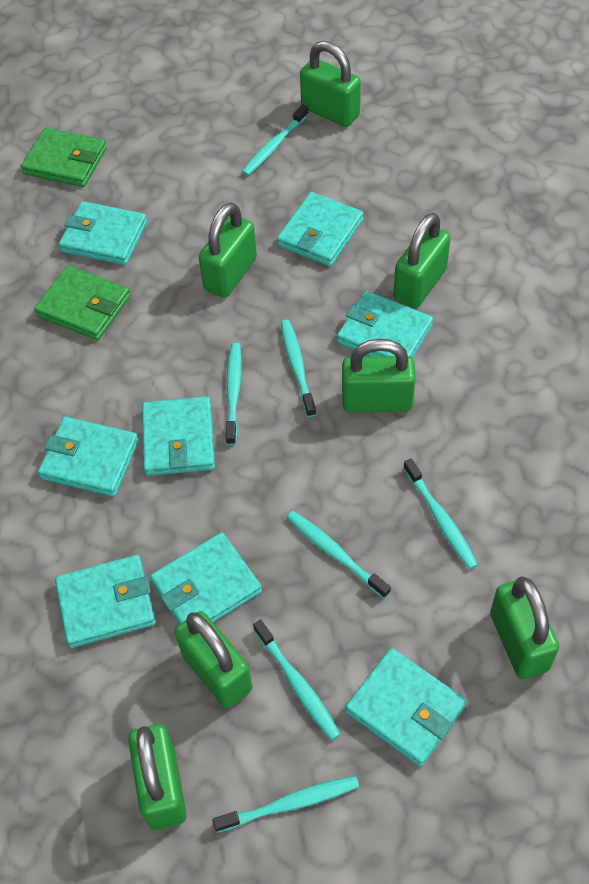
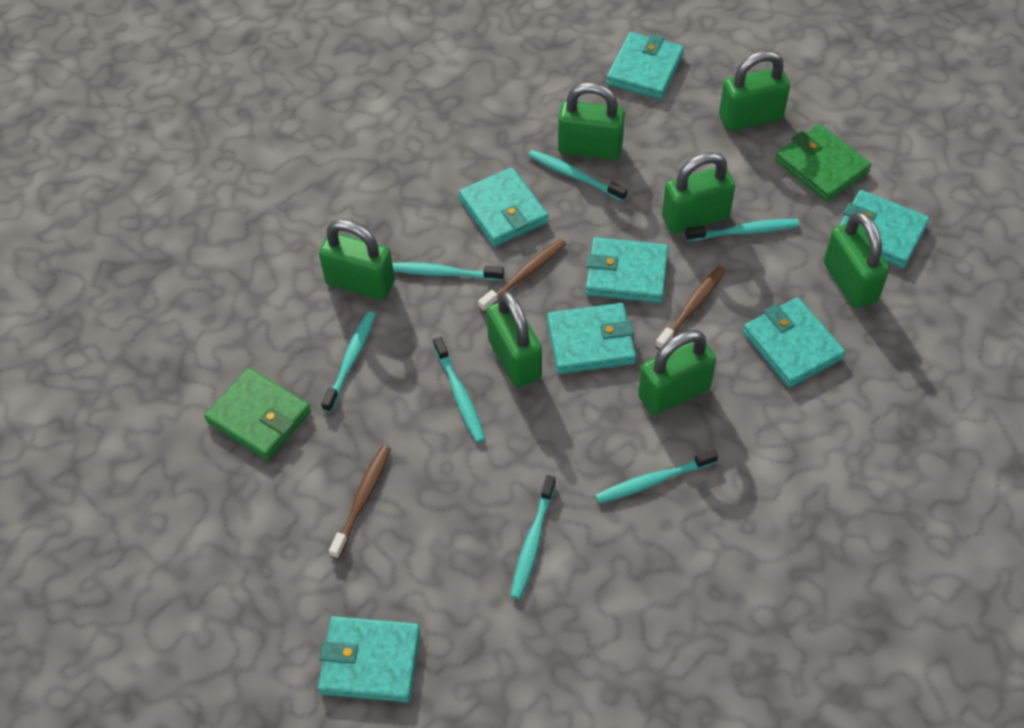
brown toothbrush: none = 0 -> [329,445,391,559] [478,239,566,312] [655,266,726,350] = 3
turquoise wallet: [38,417,139,497] [55,555,156,648] [59,201,147,265] [142,396,215,476] [150,532,262,625] [277,192,364,266] [337,291,433,358] [346,648,467,766] = 8 -> [318,616,420,702] [459,167,548,247] [547,303,636,374] [586,237,668,303] [606,32,684,99] [743,297,845,387] [839,190,929,268] = 7

